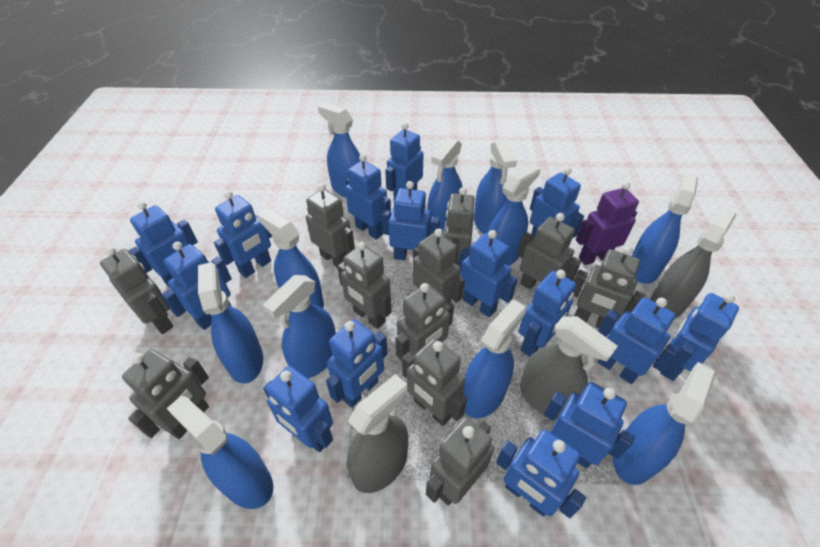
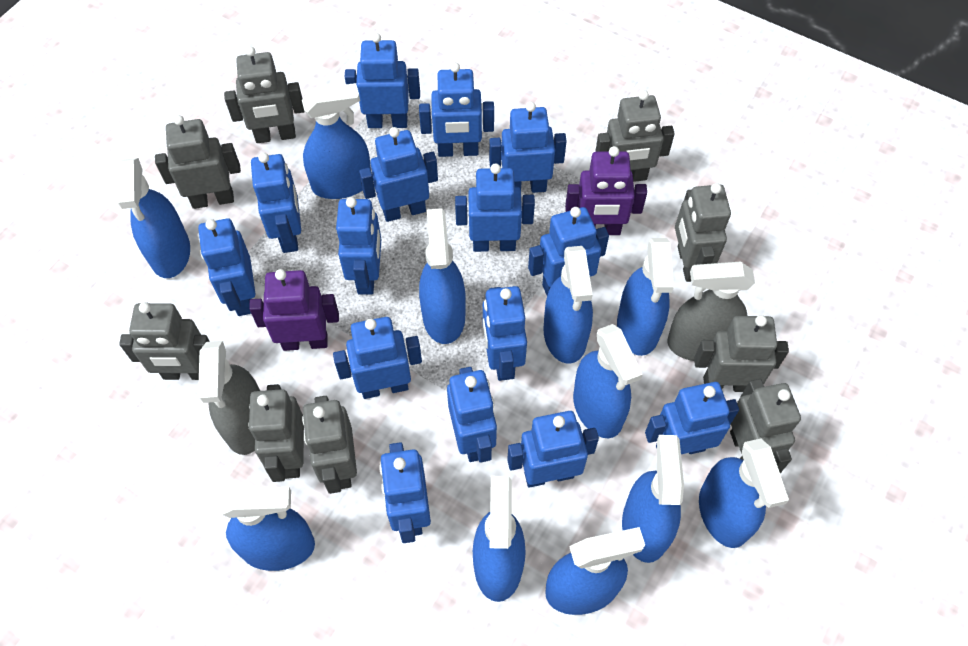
grey robot: [100,246,173,334] [122,349,209,439] [306,183,355,267] [337,242,392,329] [395,283,454,361] [402,338,467,426] [413,229,465,303] [426,417,494,505] [444,187,475,265] [517,213,581,290] [574,246,646,328] = 11 -> [119,302,210,380] [155,115,241,209] [224,46,305,143] [248,384,304,482] [302,396,357,494] [595,90,675,182] [675,183,731,282] [694,315,789,392] [730,379,801,473] = 9
grey spray bottle: [347,374,408,493] [520,316,618,420] [651,208,736,318] = 3 -> [198,341,260,455] [667,262,755,361] = 2
purple robot: [576,181,639,265] = 1 -> [249,269,339,351] [565,146,647,235] = 2

